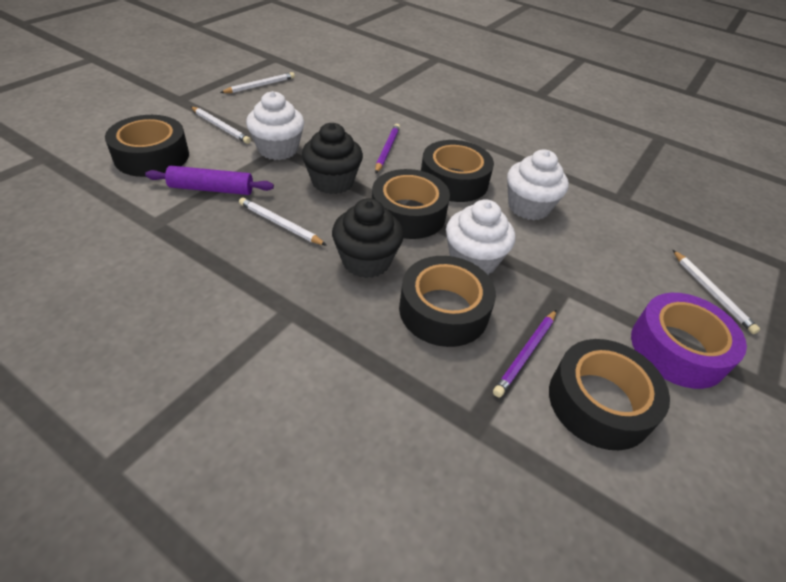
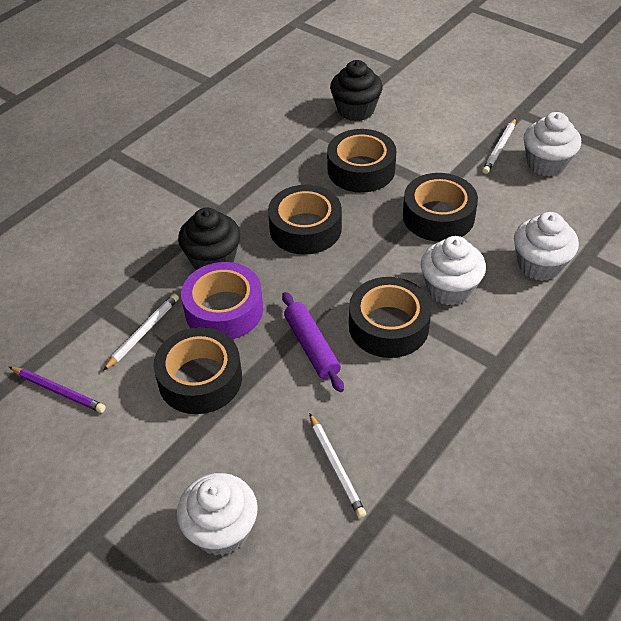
purple pencil: [375,124,400,174] [493,310,556,397] = 2 -> [9,367,106,413] = 1
white cupcake: [246,91,304,160] [446,199,515,275] [507,149,569,220] = 3 -> [177,473,258,556] [421,236,486,305] [514,212,579,281] [524,112,581,176] = 4
white pencil: [191,107,251,144] [220,72,295,93] [239,197,327,246] [673,250,760,334] = 4 -> [103,294,179,371] [309,413,366,518] [482,118,516,174] = 3

